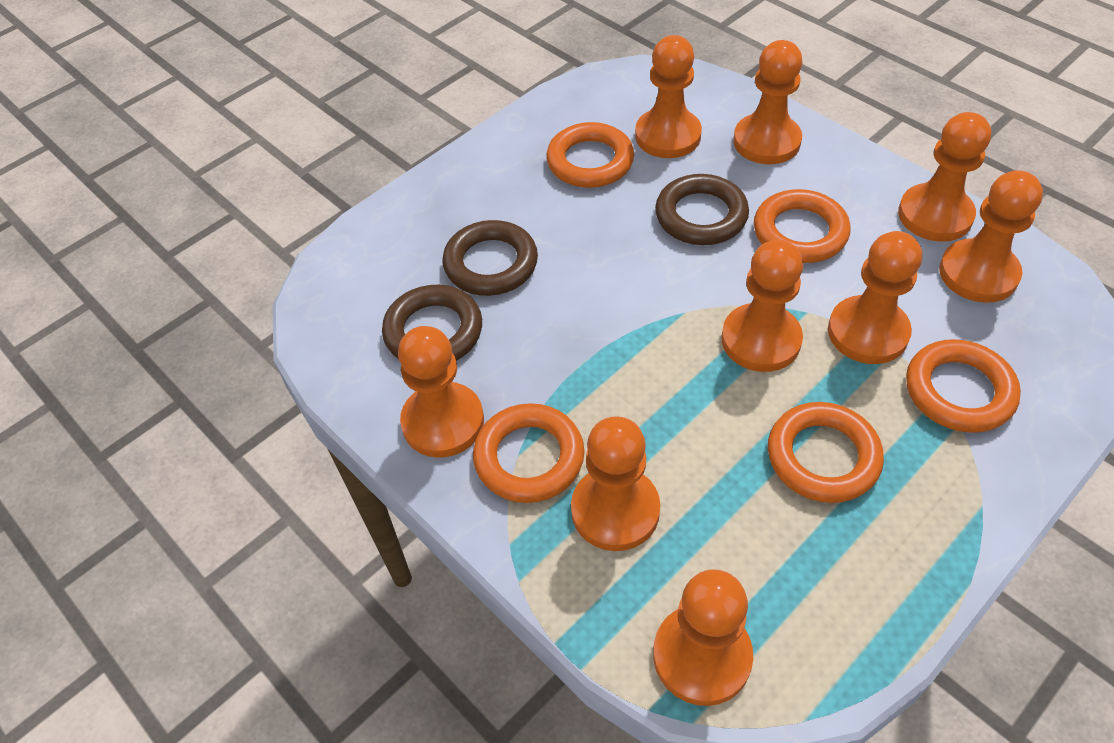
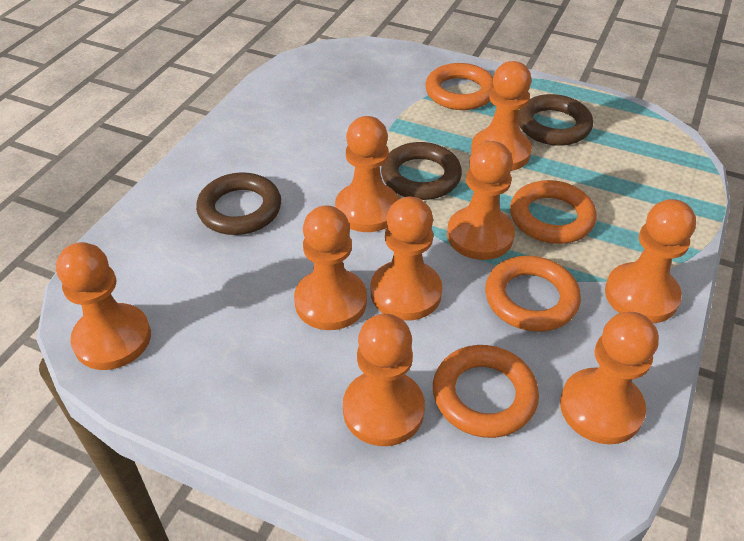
orange ring: [473,403,585,503] [546,122,634,188] [754,189,851,263] [768,402,884,503] [906,339,1021,433] = 5 -> [425,63,494,110] [433,345,539,438] [485,256,581,332] [510,180,597,244] = 4

